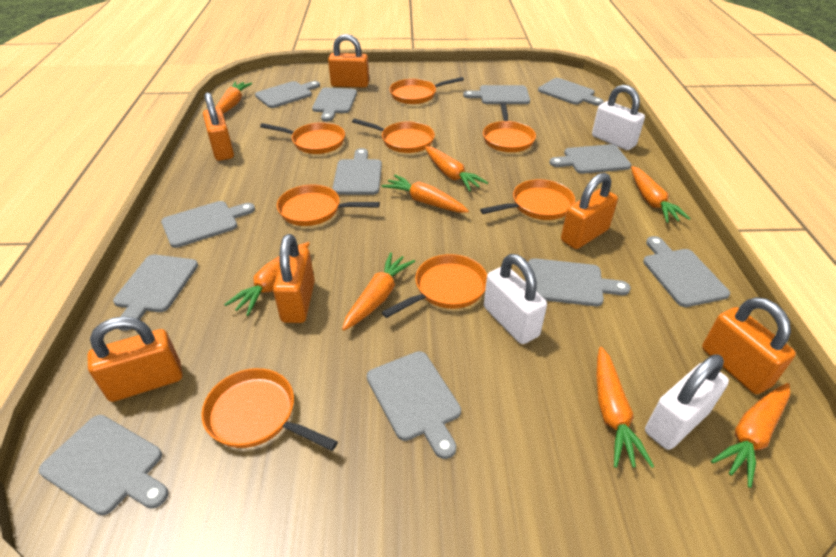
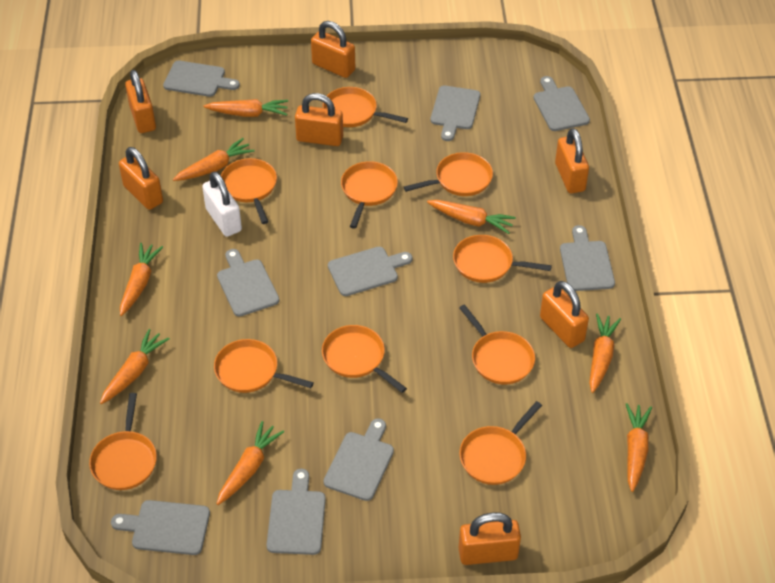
grey cutting board: [39,415,168,515] [113,254,198,331] [161,201,255,248] [255,81,320,108] [312,87,357,122] [332,148,382,195] [367,351,461,459] [463,85,530,104] [528,258,631,306] [538,78,604,106] [549,144,631,174] [643,236,730,307] = 12 -> [111,500,210,555] [163,61,240,97] [217,249,279,317] [266,469,326,555] [324,418,394,501] [328,247,412,296] [430,86,480,141] [533,76,590,131] [560,225,615,291] = 9
orange padlock: [88,316,183,402] [203,92,234,161] [273,234,315,323] [328,34,369,88] [561,173,618,249] [702,297,796,394] = 6 -> [119,147,163,210] [125,70,156,133] [295,93,343,146] [311,21,355,78] [459,512,521,565] [540,281,589,348] [555,128,589,193] = 7
orange pan: [201,368,338,451] [260,122,345,154] [277,184,380,226] [352,118,435,153] [382,254,487,318] [389,77,464,104] [480,179,575,220] [483,102,536,152] = 8 -> [89,393,157,490] [214,339,314,393] [221,158,277,224] [322,325,407,393] [323,87,408,127] [341,161,398,229] [404,152,493,196] [453,235,552,283] [459,304,535,385] [459,401,542,485] = 10
white padlock: [484,254,547,344] [592,85,645,150] [645,355,729,450] = 3 -> [202,172,242,237] = 1

